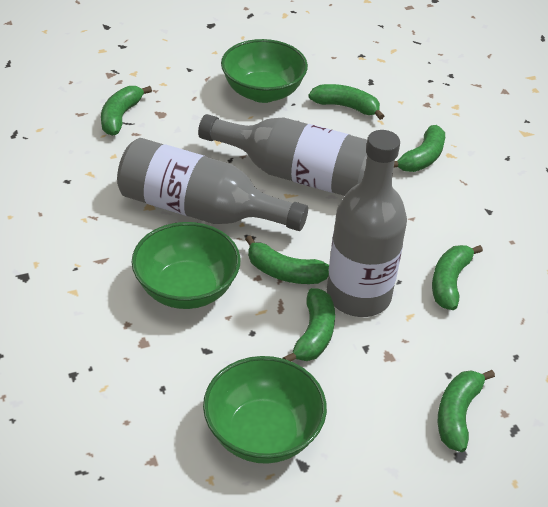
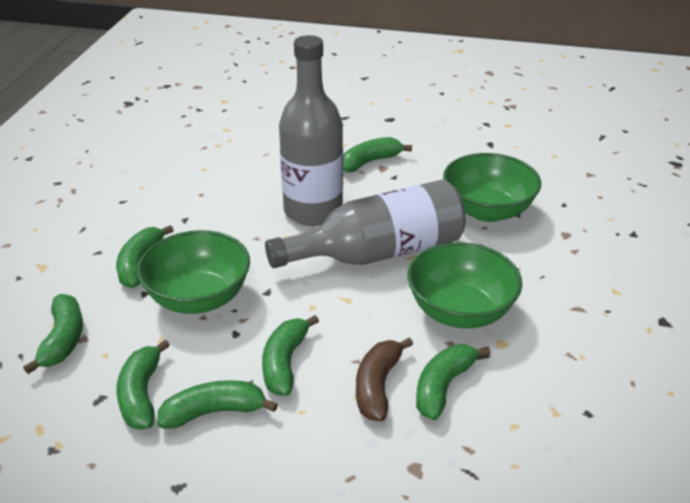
brown banana: none = 0 -> [356,337,413,421] = 1
grey bottle: [117,138,308,231] [198,114,367,196] [327,130,407,317] = 3 -> [265,179,466,268] [279,35,343,226] = 2

